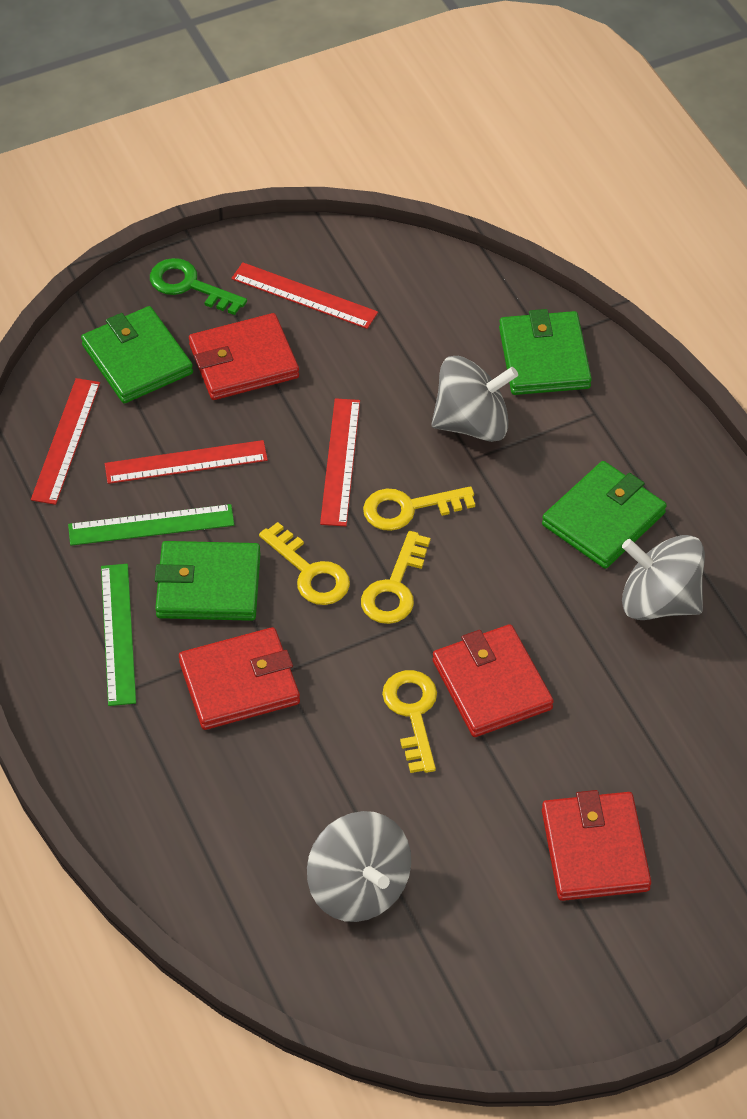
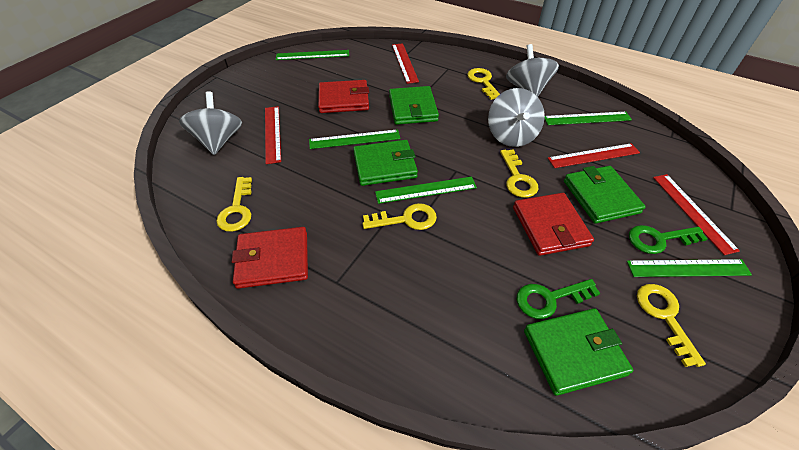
green key: [150,258,247,315] = 1 -> [517,279,600,319] [629,225,707,254] = 2
green ruler: [68,504,234,546] [101,564,136,706] = 2 -> [276,50,349,60] [309,129,400,149] [375,177,477,204] [544,112,632,125] [627,259,752,277] = 5
red wallet: [179,627,300,730] [189,313,299,400] [433,624,554,737] [542,790,651,901] = 4 -> [232,227,308,289] [318,80,369,113] [513,193,594,256] = 3
yellow key: [259,522,350,605] [361,531,430,624] [363,486,475,531] [382,670,437,773] = 4 -> [216,177,252,232] [362,203,437,230] [467,68,500,100] [500,149,538,198] [637,284,706,367] = 5

